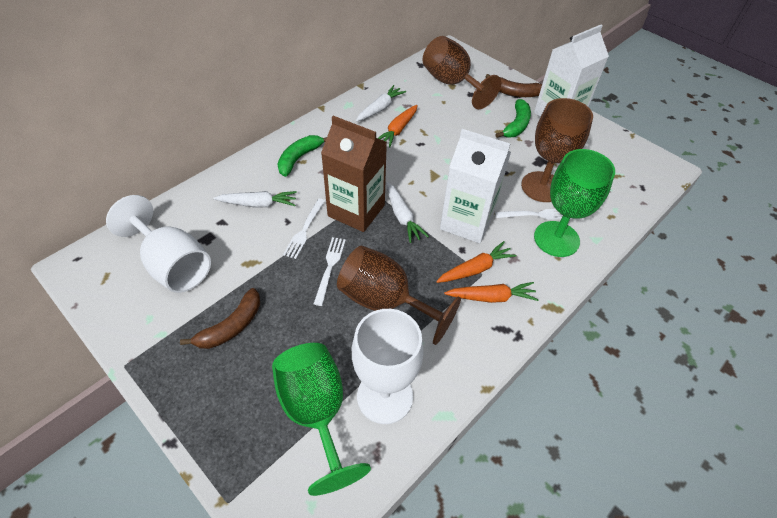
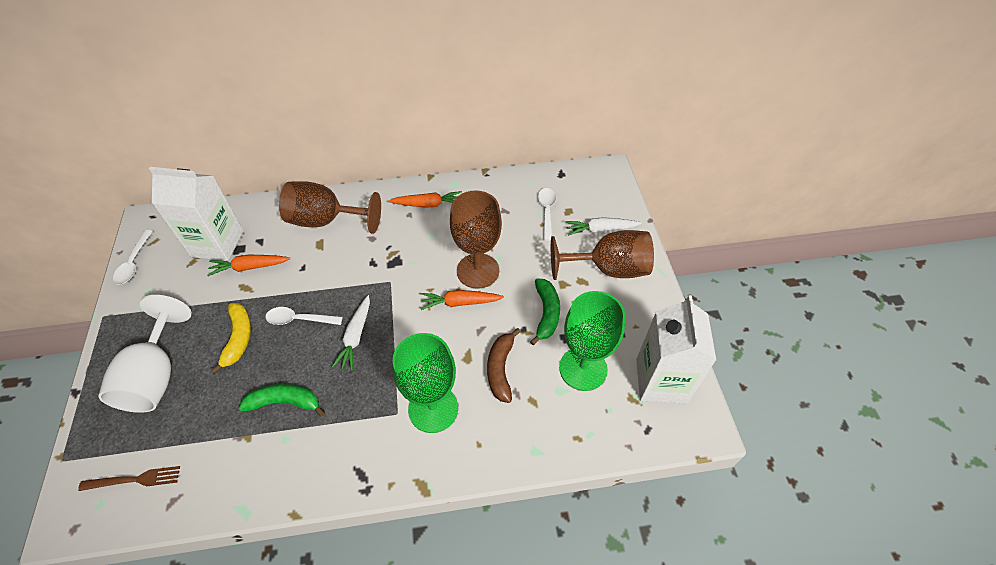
brown banana: [180,288,260,349] [485,74,542,97] = 2 -> [487,328,521,403] = 1
brown carton: [321,116,387,232] = 1 -> none = 0
brown fork: none = 0 -> [78,466,180,491] = 1
white carrot: [213,191,297,208] [356,85,406,122] [387,182,429,243] = 3 -> [332,295,370,371] [565,217,642,236] = 2
white fork: [283,198,325,259] [314,237,346,306] [495,209,573,220] = 3 -> none = 0
white goblet: [106,195,211,293] [352,309,424,424] = 2 -> [98,295,192,413] = 1
white spoon: none = 0 -> [113,230,152,285] [265,307,343,325] [538,188,556,241] = 3
yellow banana: none = 0 -> [211,303,251,374] = 1

